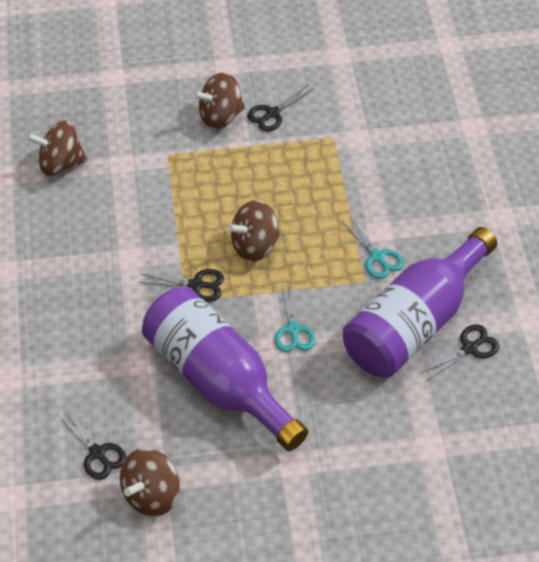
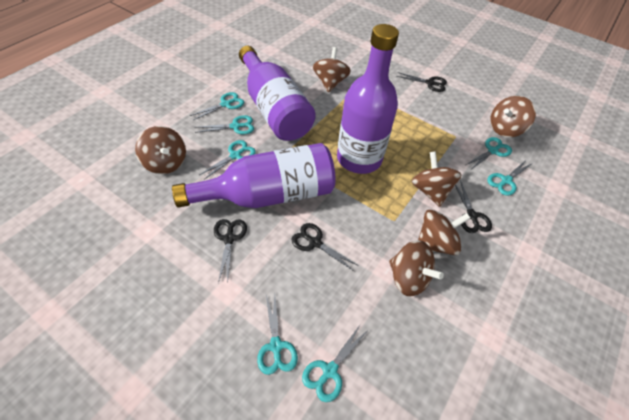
brown spinning top: [27,120,87,176] [120,448,180,516] [193,72,245,129] [227,200,280,262] = 4 -> [135,126,186,174] [313,47,351,92] [389,240,444,296] [412,151,462,207] [418,210,470,255] [490,96,536,137] = 6
purple bottle: [142,287,308,451] [343,227,497,378] = 2 -> [172,143,336,208] [239,46,316,141] [337,24,399,174] = 3
turquoise scissors: [275,281,315,352] [341,217,404,279] = 2 -> [190,92,244,120] [195,115,254,134] [199,140,256,180] [257,295,298,375] [302,324,369,402] [466,137,512,169] [487,160,533,196] = 7

